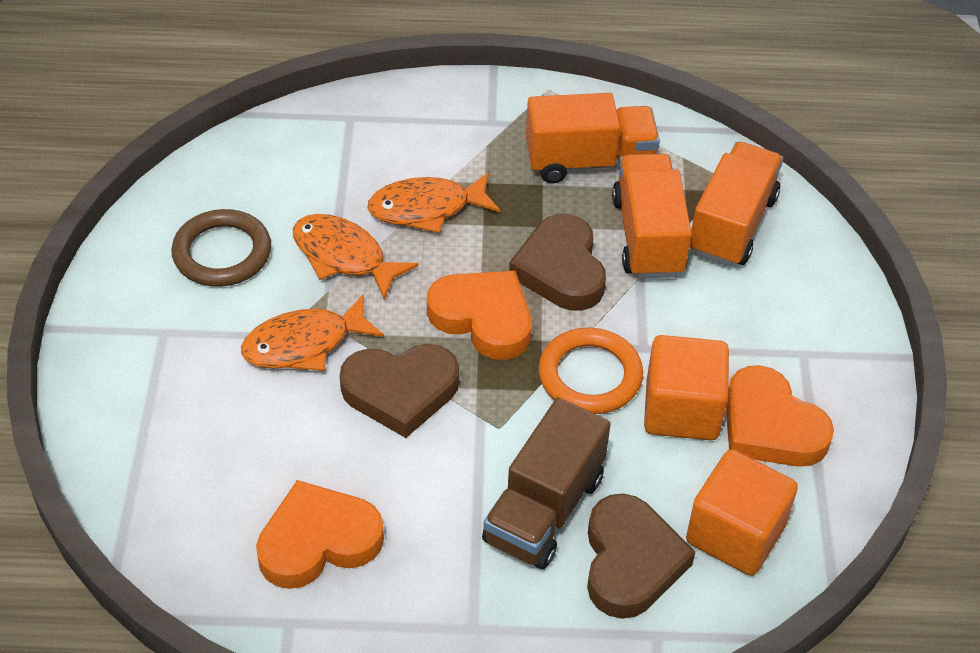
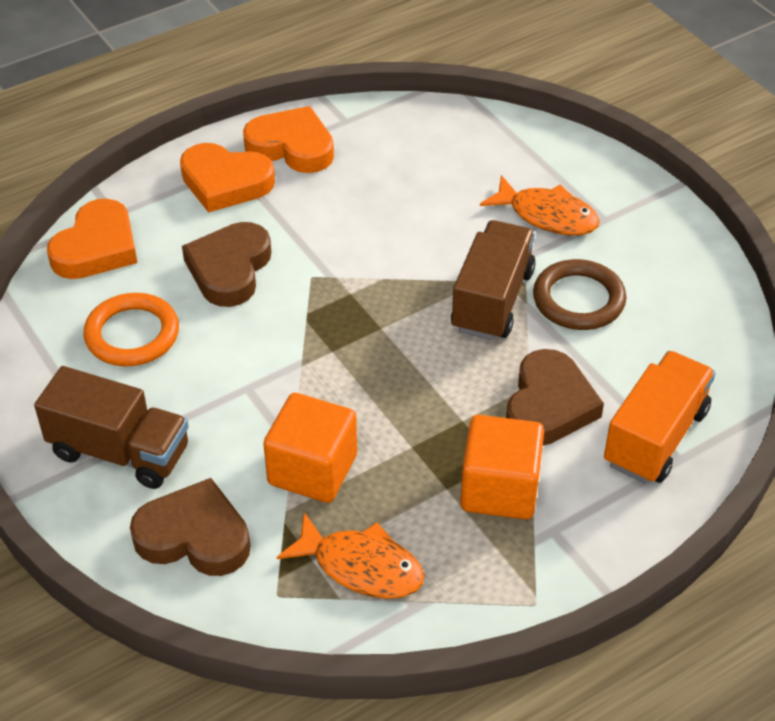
brown truck: [482,398,611,569] = 1 -> [34,366,189,489] [451,220,535,340] = 2
orange fish: [241,294,384,371] [293,214,419,300] [368,172,500,233] = 3 -> [277,512,424,599] [480,175,600,235] = 2
orange truck: [526,93,660,184] [612,154,692,279] [690,142,783,267] = 3 -> [604,351,716,483] = 1

